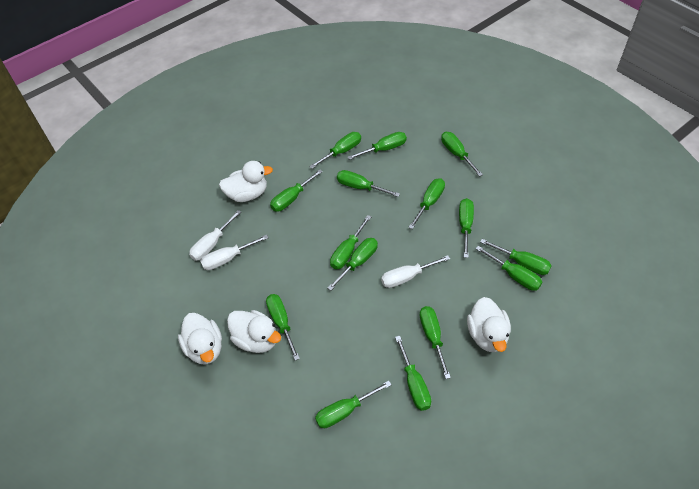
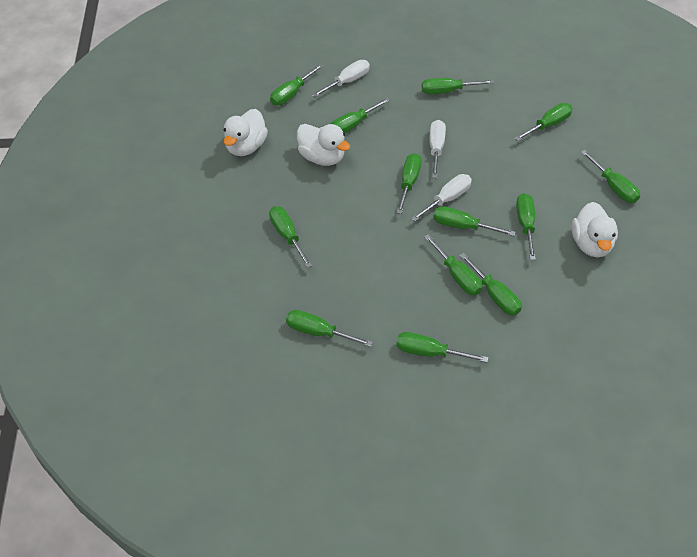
green screwdriver: [266,294,300,361] [270,169,323,212] [309,132,361,169] [315,381,392,428] [328,238,378,290] [330,215,371,269] [337,170,400,197] [348,132,407,160] [395,335,431,411] [408,178,445,229] [420,306,451,379] [441,132,483,177] [459,198,474,258] [475,246,542,291] [480,239,552,275] = 15 -> [269,206,312,268] [270,64,323,105] [286,310,373,347] [330,97,390,133] [396,153,422,214] [396,332,488,363] [422,78,494,94] [424,234,482,295] [433,206,516,236] [459,253,522,315] [514,103,573,141] [516,193,536,260] [581,150,640,203] = 13
white duck: [178,313,222,365] [219,161,273,202] [227,310,281,353] [467,297,511,352] = 4 -> [224,109,268,156] [297,124,350,166] [572,202,618,257] = 3

